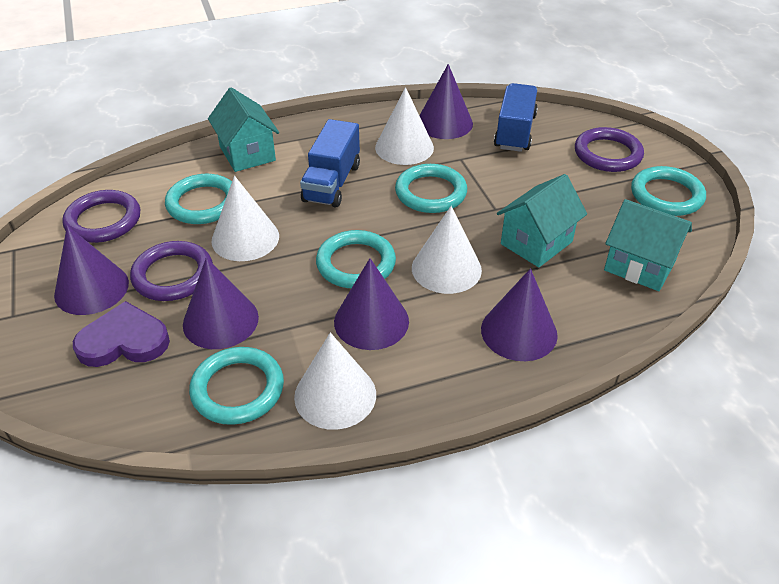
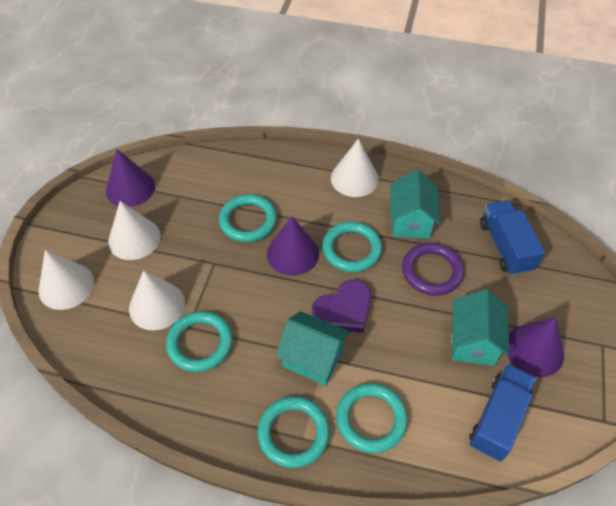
purple cone: [54,225,129,315] [183,257,259,349] [334,258,409,350] [419,64,473,139] [481,268,558,361] = 5 -> [106,149,155,207] [267,216,319,276] [508,317,564,377] = 3
purple ring: [62,190,140,243] [130,241,213,301] [575,127,644,172] = 3 -> [402,243,464,296] = 1

